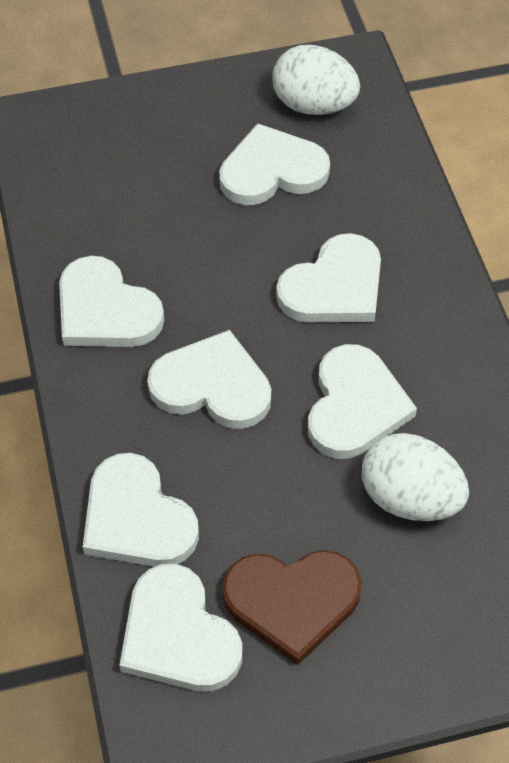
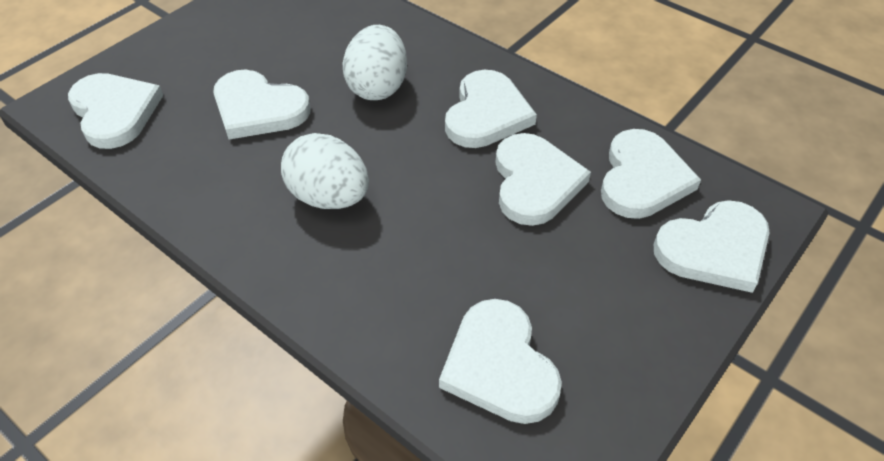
brown heart: [222,550,362,665] = 1 -> none = 0

